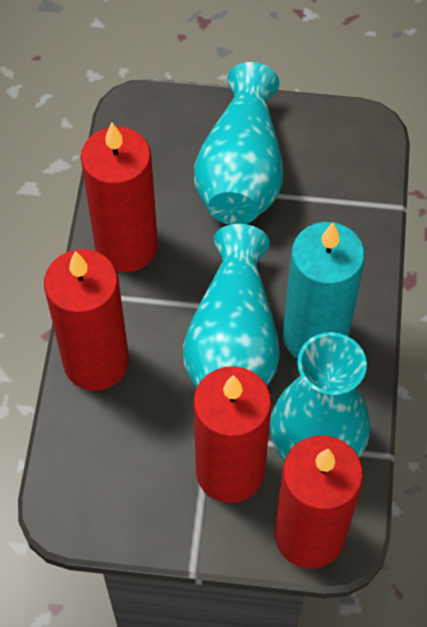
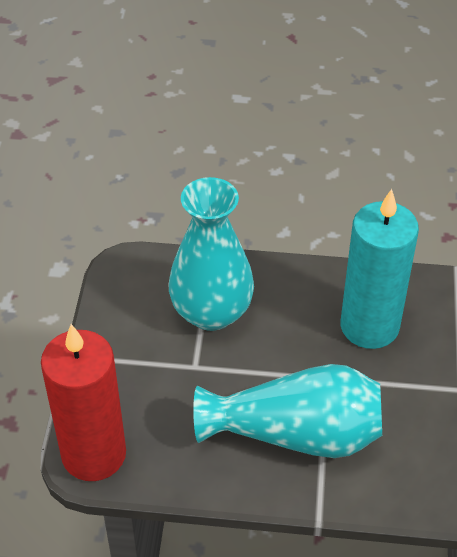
red candle: [44,249,129,391] [81,123,158,272] [193,366,272,503] [275,436,363,569] = 4 -> [41,324,126,481] = 1
turquoise vase: [183,224,280,388] [194,62,283,225] [270,332,370,462] = 3 -> [168,177,254,331] [193,364,382,458] = 2

